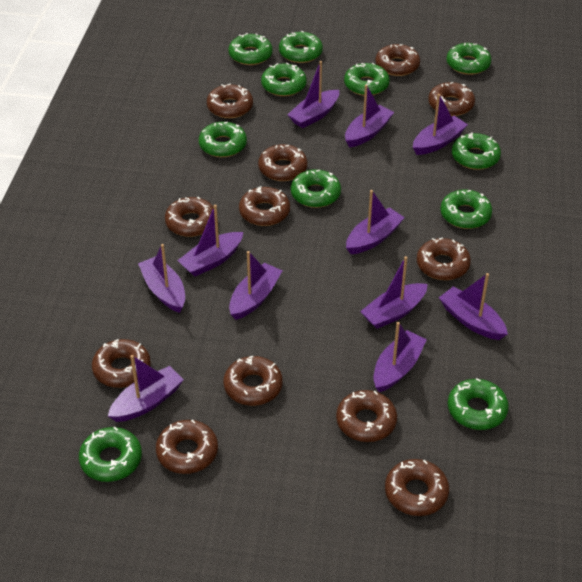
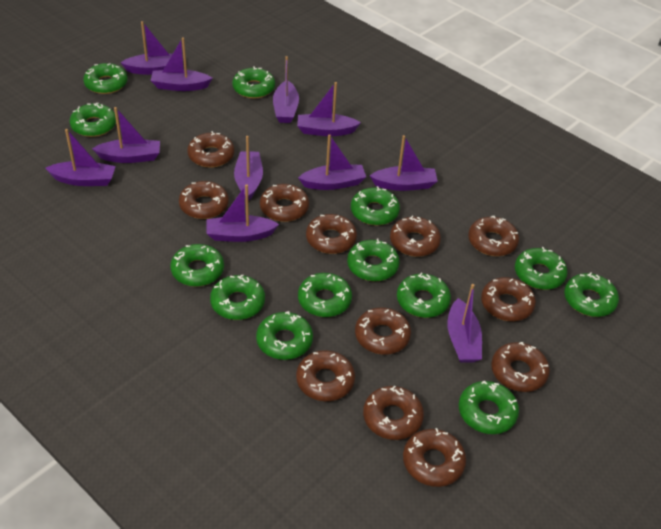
green donut: [79,427,142,482] [199,122,247,157] [229,33,273,65] [261,63,307,96] [279,31,323,63] [291,169,341,208] [344,63,390,96] [440,190,492,229] [446,43,491,75] [448,378,509,430] [452,133,501,170] = 11 -> [69,103,116,137] [83,63,128,94] [170,244,224,287] [210,274,265,320] [232,66,275,99] [256,311,313,360] [298,273,352,317] [347,239,400,281] [351,186,400,225] [397,273,451,318] [459,381,519,434] [515,247,568,290] [564,273,619,317] = 13

